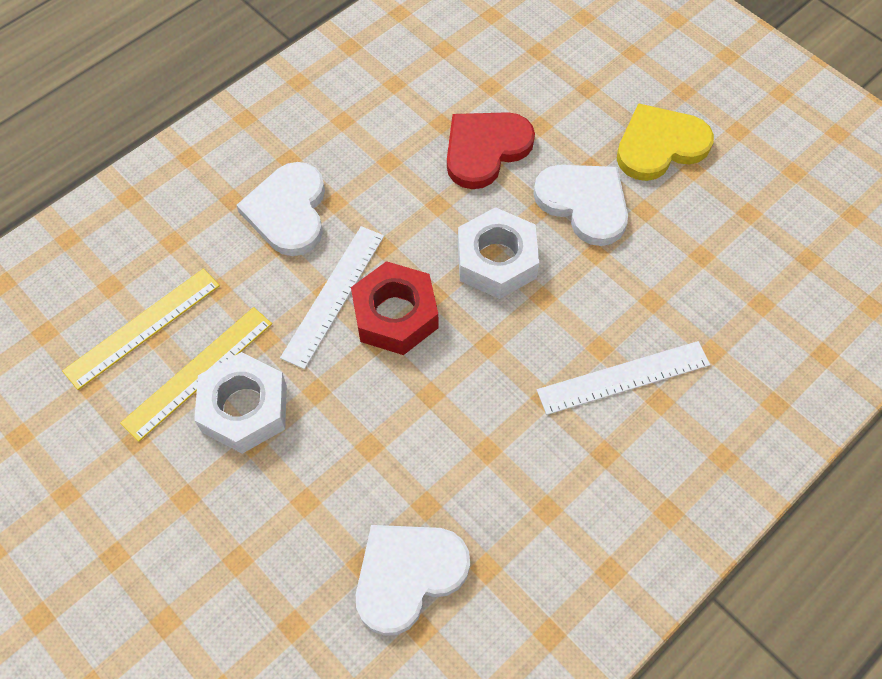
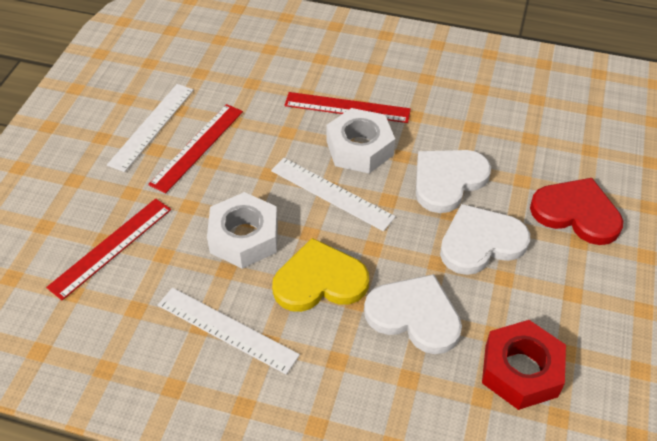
red ruler: none = 0 -> [46,198,171,300] [148,104,243,194] [284,92,411,123] = 3
white ruler: [280,226,384,369] [537,341,710,415] = 2 -> [107,84,194,172] [158,288,300,375] [271,158,396,231] = 3
yellow ruler: [62,268,220,390] [120,307,272,442] = 2 -> none = 0

